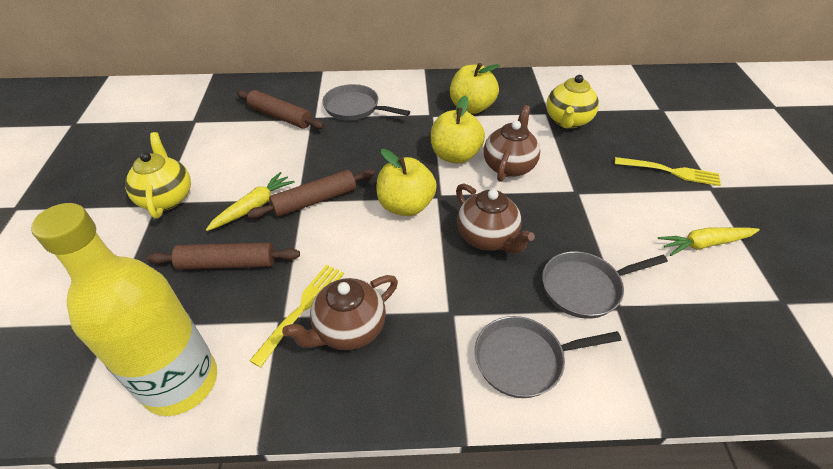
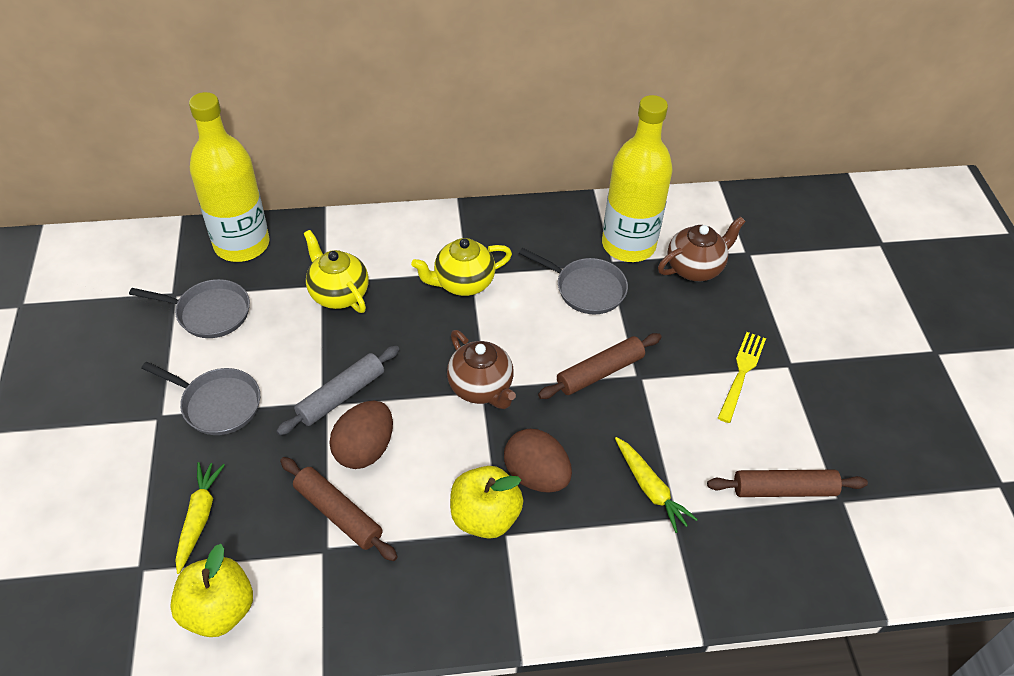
brown egg: none = 0 -> [329,401,393,469] [504,429,572,493] = 2
brown teapot: [282,275,398,350] [456,183,535,254] [484,105,540,182] = 3 -> [447,330,516,409] [658,216,746,281] = 2
grey rolling pin: none = 0 -> [276,346,400,435] = 1
yellow apple: [377,149,437,216] [431,95,485,164] [450,63,500,114] = 3 -> [170,544,253,637] [450,466,523,539] = 2
yellow bottle: [31,203,217,416] = 1 -> [189,92,270,262] [602,95,673,262] = 2
yellow fork: [250,265,344,368] [615,157,721,186] = 2 -> [718,332,766,423] = 1

